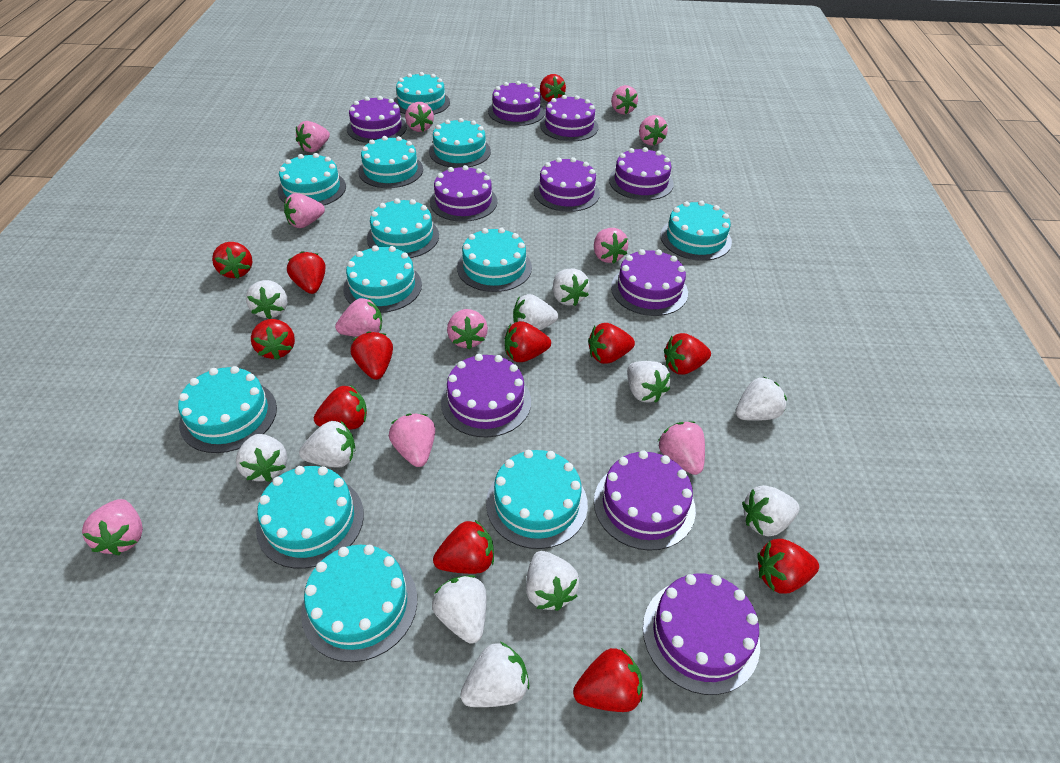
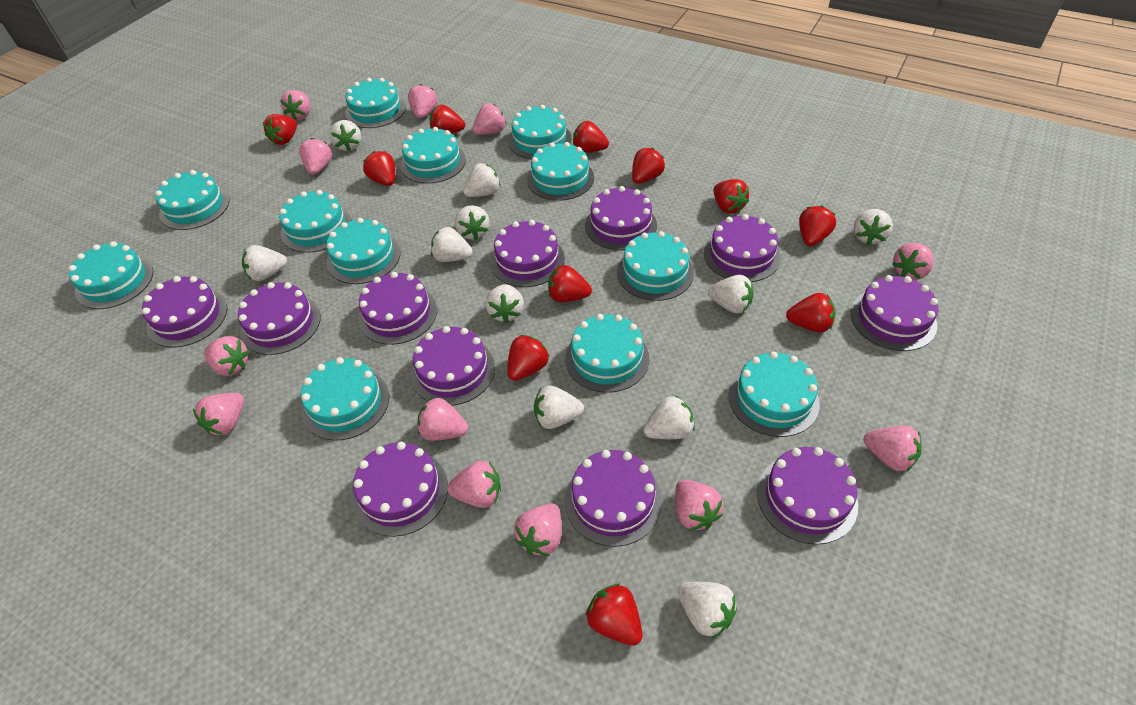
pink strawberry: [82,499,143,555] [284,193,325,228] [296,121,330,152] [335,298,382,337] [389,413,435,467] [405,102,434,132] [447,309,488,350] [594,228,628,263] [611,85,638,115] [639,115,668,146] [658,421,705,475] = 11 -> [193,393,244,436] [204,336,250,376] [280,90,311,120] [299,138,332,175] [408,84,437,118] [417,398,468,441] [447,461,501,508] [472,103,506,135] [514,503,562,556] [675,480,723,530] [864,426,922,472] [892,243,934,280] = 12
purple cake: [347,96,407,143] [430,165,497,222] [441,354,531,437] [488,81,545,126] [534,157,600,212] [540,95,599,141] [594,450,696,551] [609,147,674,200] [611,249,688,316] [643,574,760,695] = 10 -> [142,276,227,347] [238,282,321,355] [353,442,448,537] [358,272,437,345] [411,326,495,406] [490,220,565,287] [565,450,662,547] [585,186,657,251] [704,214,781,282] [757,447,858,545] [851,275,939,351] = 11
red strawberry: [212,242,252,278] [251,319,295,360] [287,251,325,294] [314,385,367,430] [350,331,393,380] [433,520,494,574] [504,321,551,362] [540,74,566,102] [573,648,643,712] [588,323,635,364] [664,333,711,374] [757,539,819,593] = 12 -> [263,114,297,145] [363,151,395,186] [430,104,465,134] [507,335,549,381] [548,265,592,302] [573,121,609,153] [586,584,642,646] [632,148,665,184] [713,179,749,214] [786,293,836,333] [799,206,836,246] = 11

